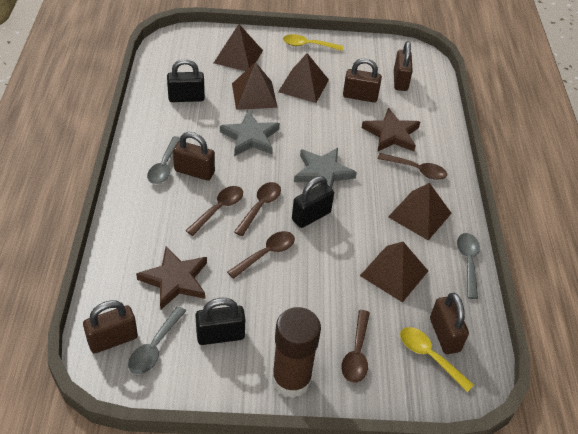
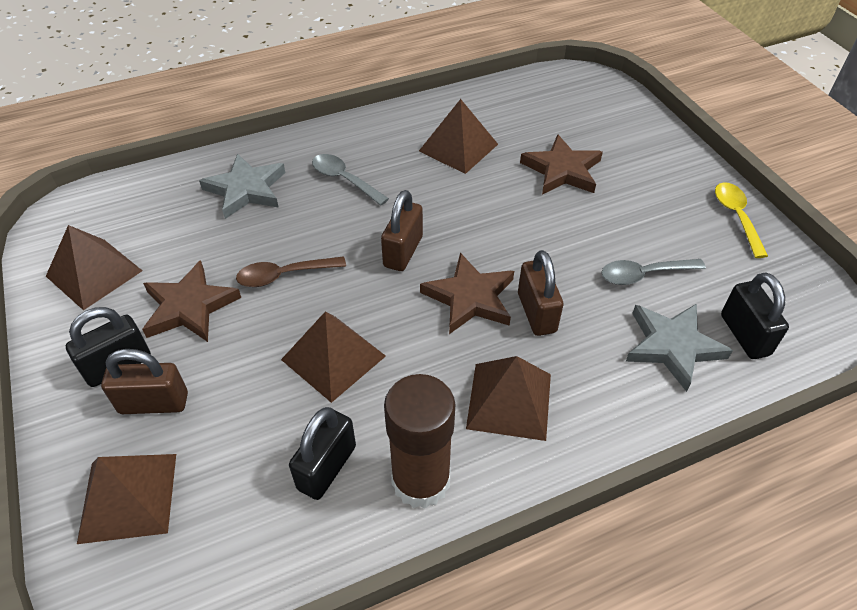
brown padlock: [83,300,138,353] [173,132,215,181] [343,58,382,102] [394,41,413,91] [430,293,469,354] = 5 -> [101,349,188,414] [381,190,423,271] [518,250,563,336] = 3
brown spoon: [186,186,243,236] [227,231,295,279] [234,182,281,236] [341,310,370,383] [378,153,447,180] = 5 -> [236,256,346,287] = 1
brown star: [136,246,207,309] [362,108,420,152] = 2 -> [142,260,241,342] [420,253,514,334] [520,134,603,194] = 3
grey spoon: [128,306,186,375] [147,136,180,184] [457,233,480,299] = 3 -> [312,154,389,206] [601,259,706,285] = 2
yellow spoon: [283,34,343,51] [400,327,474,392] = 2 -> [715,182,768,258] = 1

